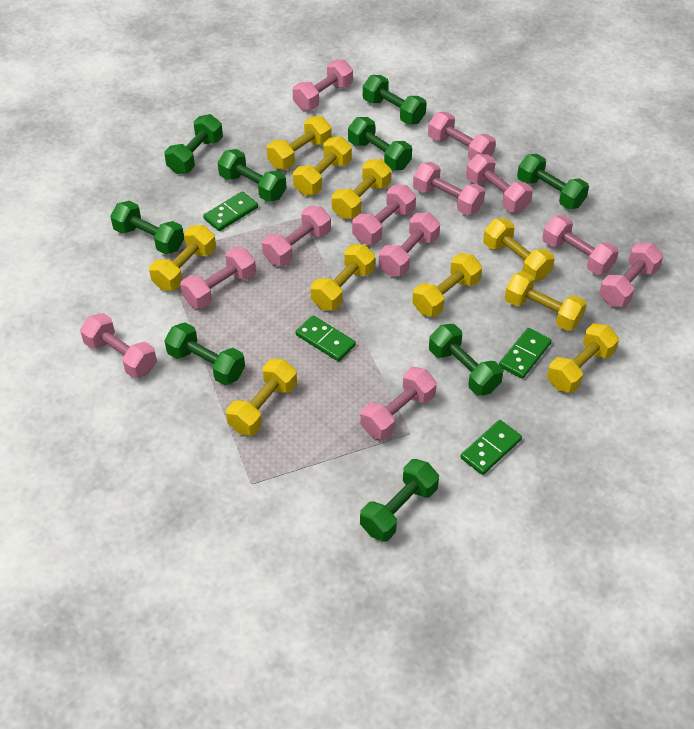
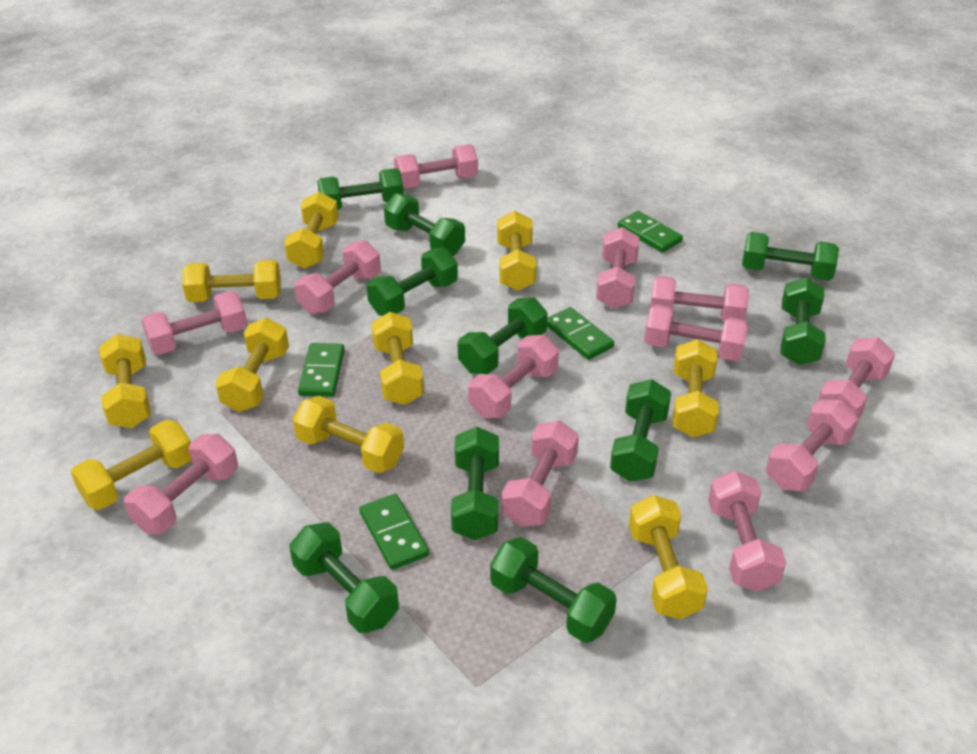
green dumbbell: [110,201,184,255] [164,322,245,385] [165,114,223,174] [218,149,286,202] [348,117,412,171] [360,459,439,541] [363,75,427,125] [429,324,503,396] [517,154,589,209] = 9 -> [289,522,399,633] [317,168,404,210] [367,248,458,316] [384,193,465,256] [451,427,499,540] [458,297,548,374] [490,537,617,643] [610,379,671,482] [742,232,839,281] [780,277,825,365] = 10

